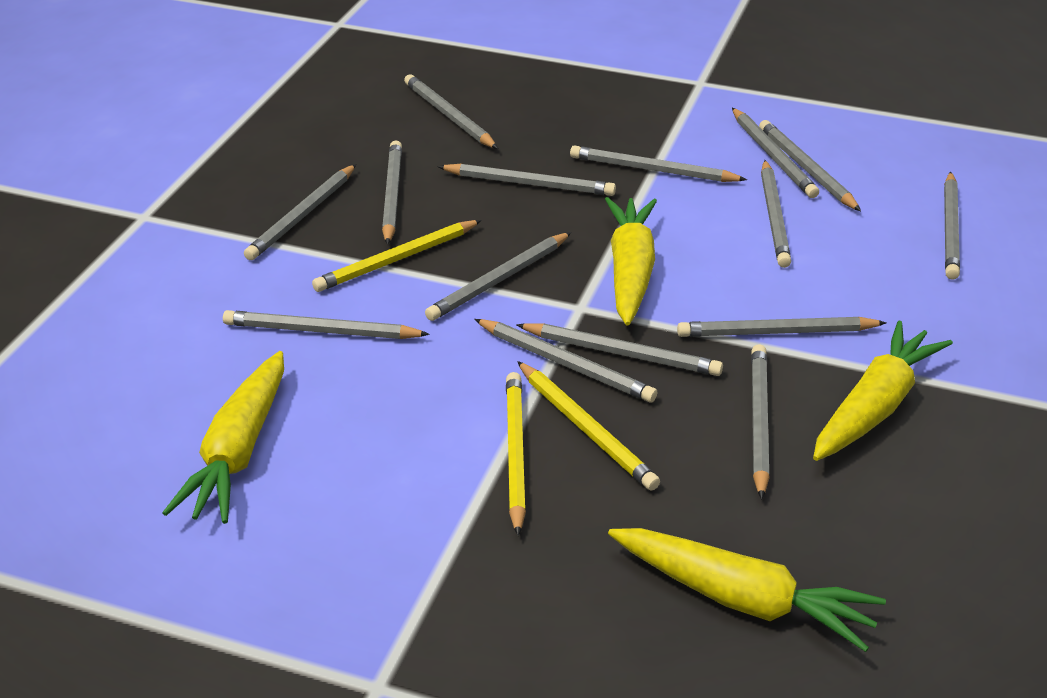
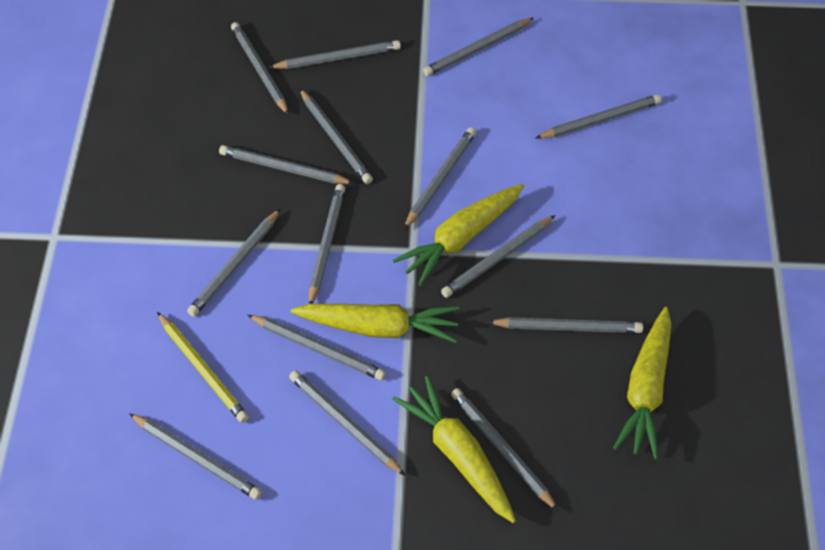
yellow pencil: [312,220,482,292] [506,372,526,536] [517,361,660,491] = 3 -> [157,312,249,423] = 1

